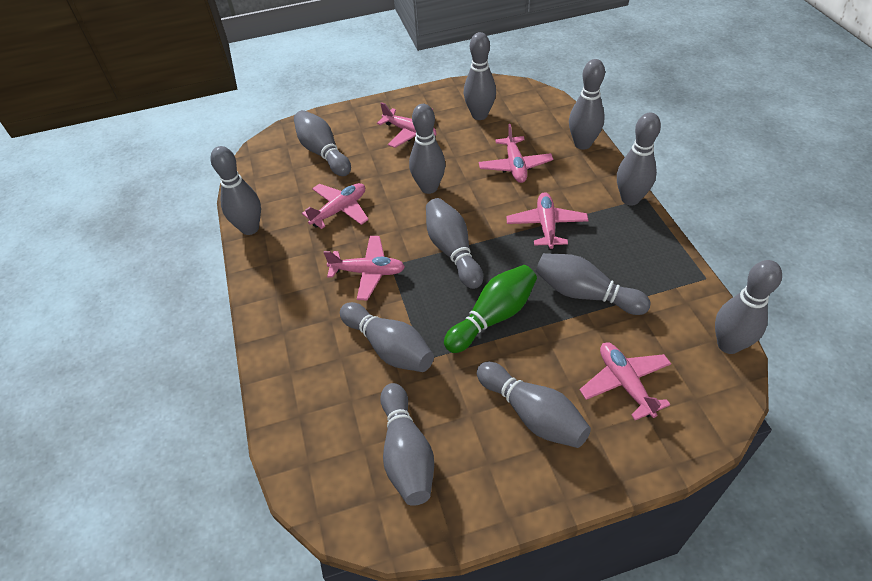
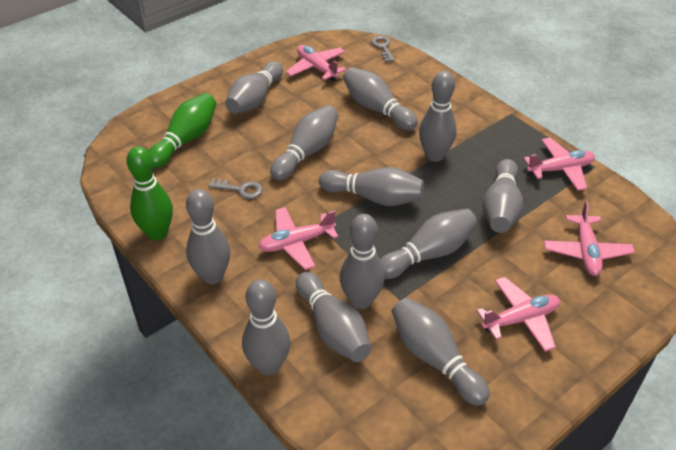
green bowling pin: [444,265,537,353] = 1 -> [127,146,173,241] [149,93,216,168] = 2
grey key: none = 0 -> [208,178,263,199] [371,36,395,62] = 2
pink plane: [302,183,369,229] [323,236,405,300] [377,102,437,148] [479,124,553,183] [506,192,589,250] [580,343,671,420] = 6 -> [259,207,338,270] [286,45,346,81] [477,277,560,352] [524,138,595,191] [544,201,635,276] = 5

